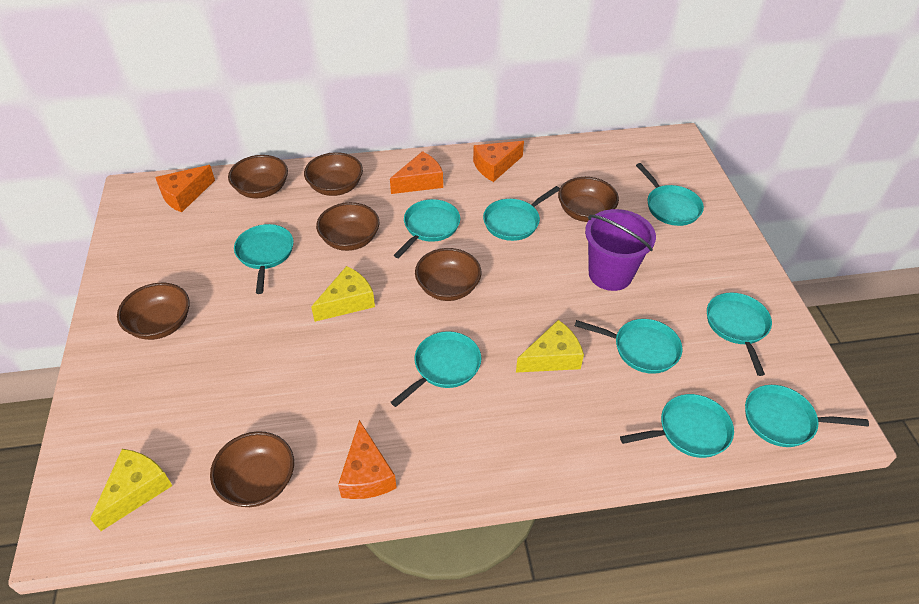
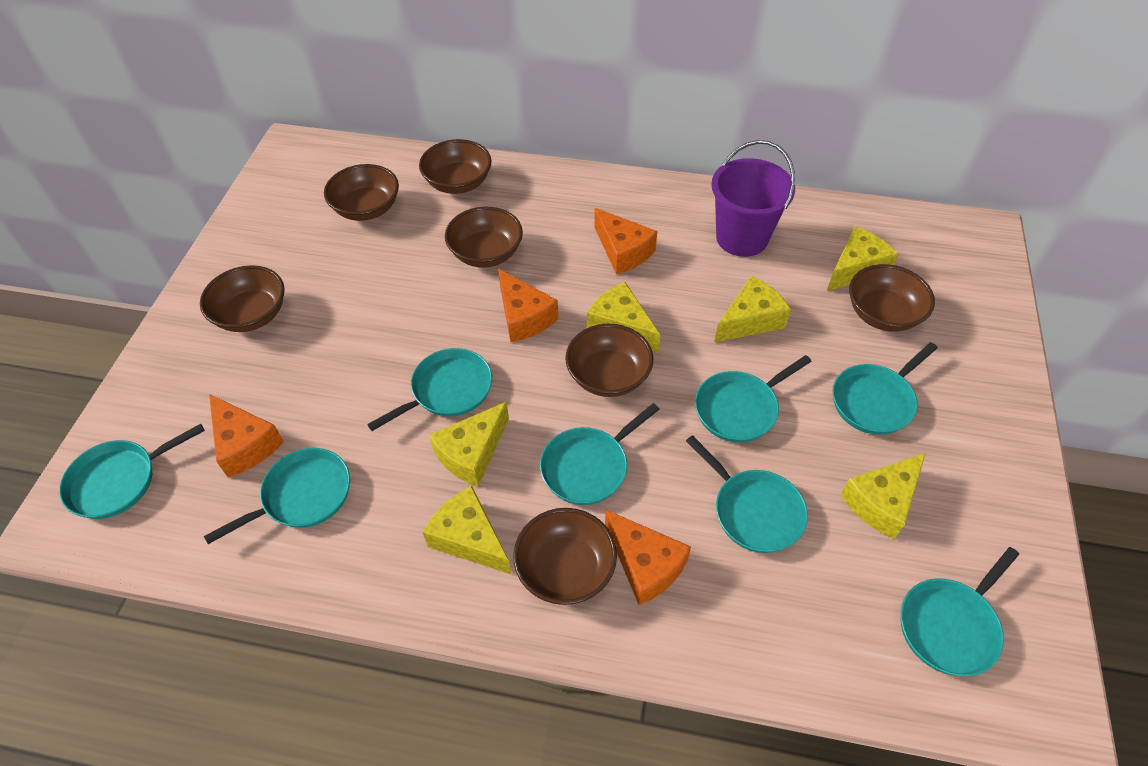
turquoise pan: [234,224,294,294] [391,331,481,407] [394,199,460,258] [483,186,560,241] [575,319,682,374] [620,394,734,458] [636,163,704,226] [707,293,772,376] [745,385,869,447] = 9 -> [59,424,205,519] [204,448,350,544] [367,348,492,431] [540,403,660,505] [686,435,808,553] [695,355,812,443] [832,342,937,435] [900,547,1019,676] = 8
yellow cheese: [90,449,173,531] [311,266,375,322] [516,320,584,373] = 3 -> [423,486,511,574] [429,401,509,487] [587,282,660,353] [714,275,791,342] [827,226,899,291] [840,453,926,539] = 6

